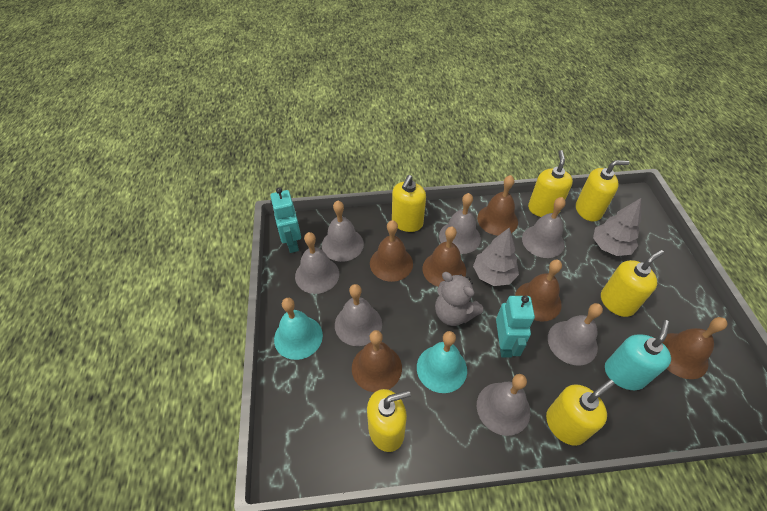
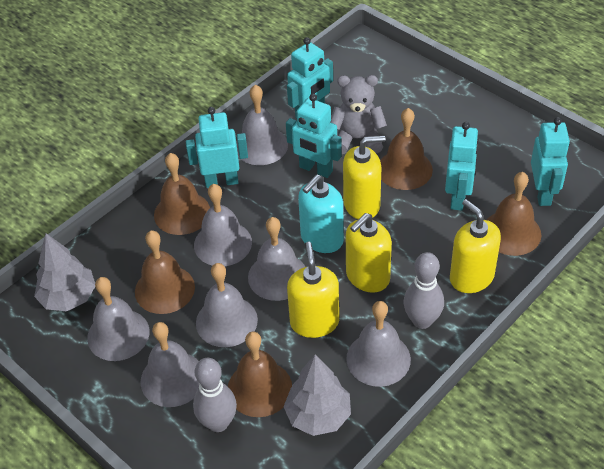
brown bell: [352,330,402,392] [370,220,413,282] [422,227,466,287] [477,175,518,236] [515,260,562,322] [662,317,727,379] = 6 -> [135,230,195,314] [154,153,210,235] [228,332,292,417] [380,108,433,190] [487,172,541,256] = 5
grey bowling pin: none = 0 -> [193,358,237,432] [404,252,444,329] = 2
turquoise bell: [274,298,323,360] [417,331,467,393] = 2 -> none = 0
turquoise robot: [270,187,301,253] [496,296,535,358] = 2 -> [186,107,248,188] [286,94,342,178] [287,37,333,119] [445,122,479,211] [531,117,570,206] = 5
yellow soap dispenser: [367,389,411,452] [392,175,426,232] [528,150,573,217] [546,379,614,446] [576,160,630,222] [601,250,664,317] = 6 -> [287,242,339,338] [343,135,385,219] [346,213,392,293] [450,199,501,293] = 4

